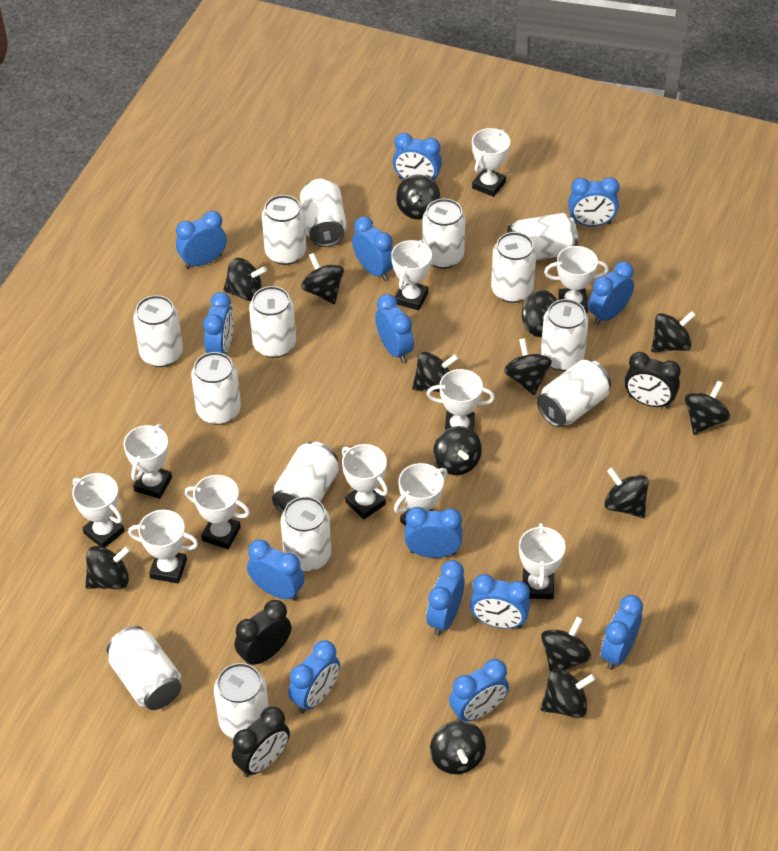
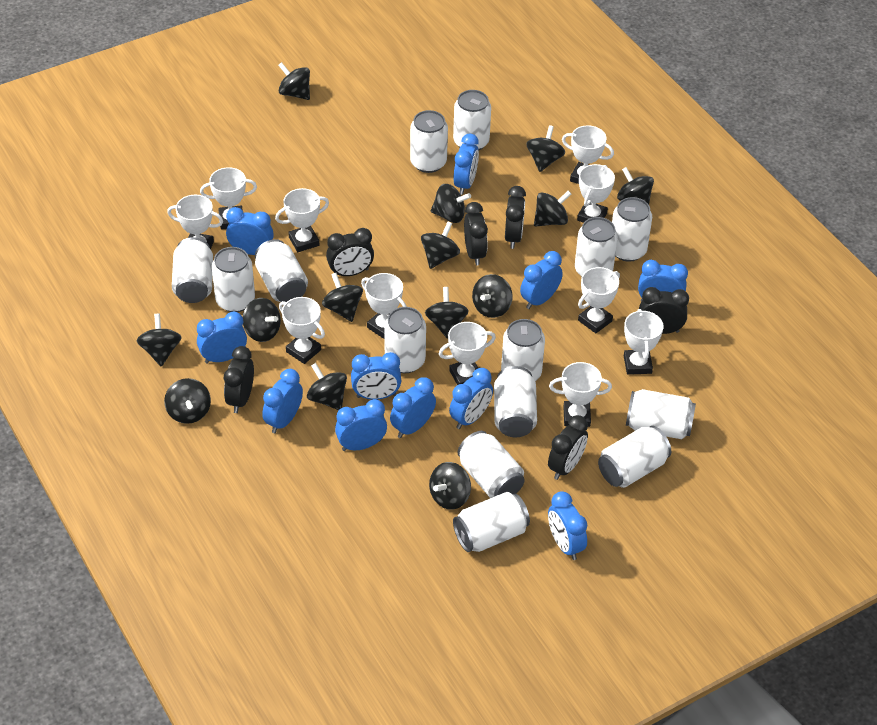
black clock: [232,706,290,777] [235,600,292,665] [624,352,681,409] = 3 -> [224,346,254,413] [326,228,374,276] [464,202,488,265] [505,186,526,249] [548,415,588,480] [639,287,689,334] = 6
blue clock: [176,211,226,269] [203,292,234,355] [247,539,304,601] [288,640,340,713] [352,216,393,281] [375,294,414,363] [393,133,442,183] [404,507,462,558] [426,560,465,636] [449,659,509,721] [470,574,530,629] [568,177,619,227] [588,261,634,325] [601,595,643,670] = 14 -> [197,312,247,364] [226,207,274,255] [262,369,303,433] [335,399,387,451] [351,352,401,400] [390,377,436,438] [449,368,493,429] [454,134,479,195] [520,251,563,309] [548,491,587,560] [638,260,688,302] = 11

